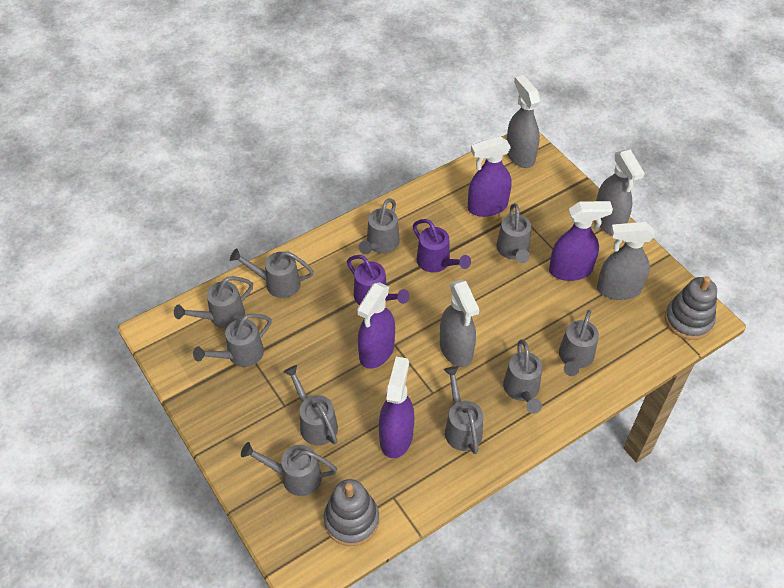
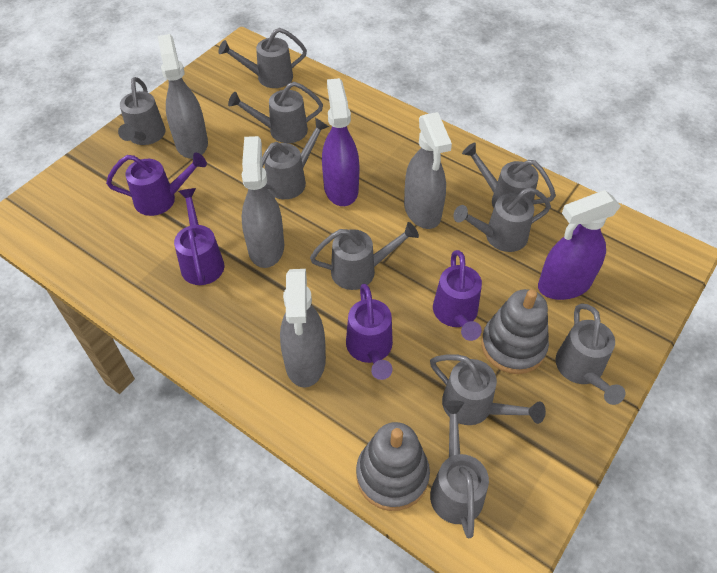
purple spray bottle: [357,282,395,369] [379,357,414,458] [468,136,512,217] [549,201,613,281] = 4 -> [322,78,359,206] [538,190,621,300] = 2
purple watering can: [347,255,409,305] [413,219,471,273] = 2 -> [106,152,207,216] [174,188,224,285] [346,284,393,380] [433,250,482,341] = 4

